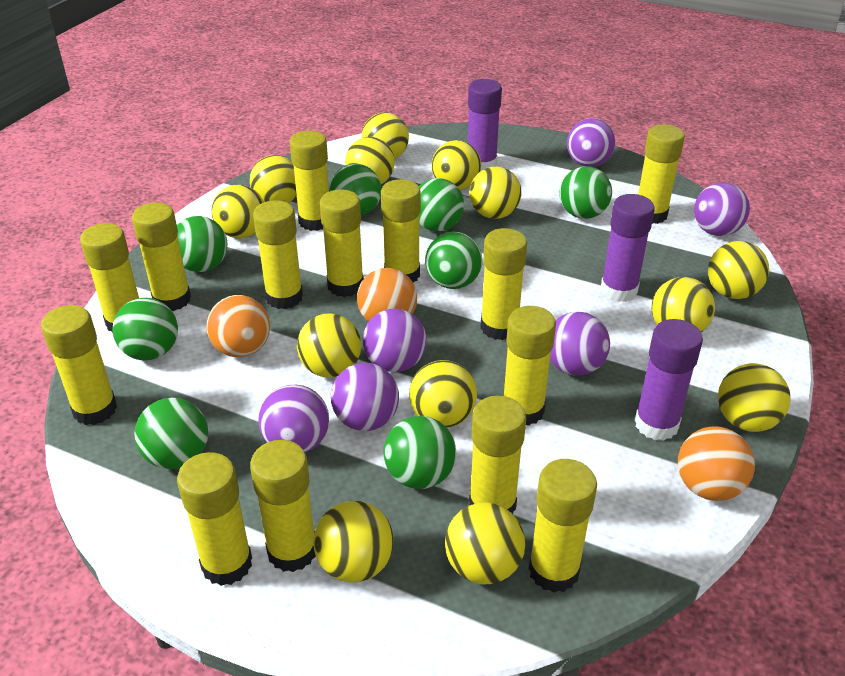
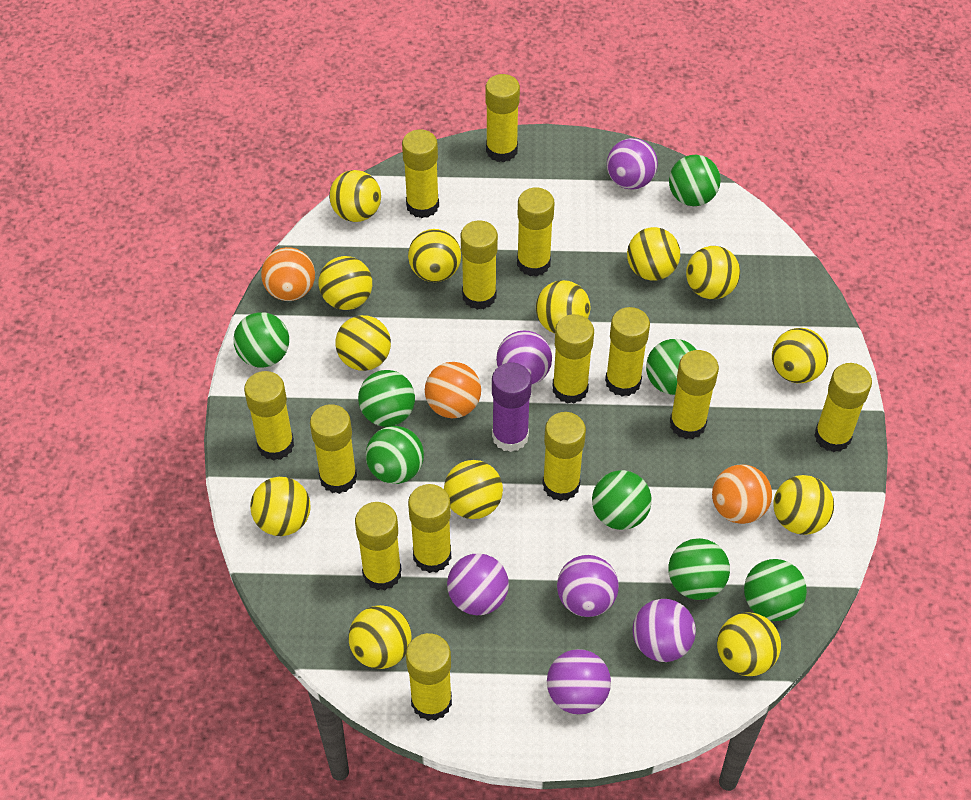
purple glue stick: [468,79,502,171] [600,194,655,302] [635,319,703,441] = 3 -> [492,363,532,452] = 1

